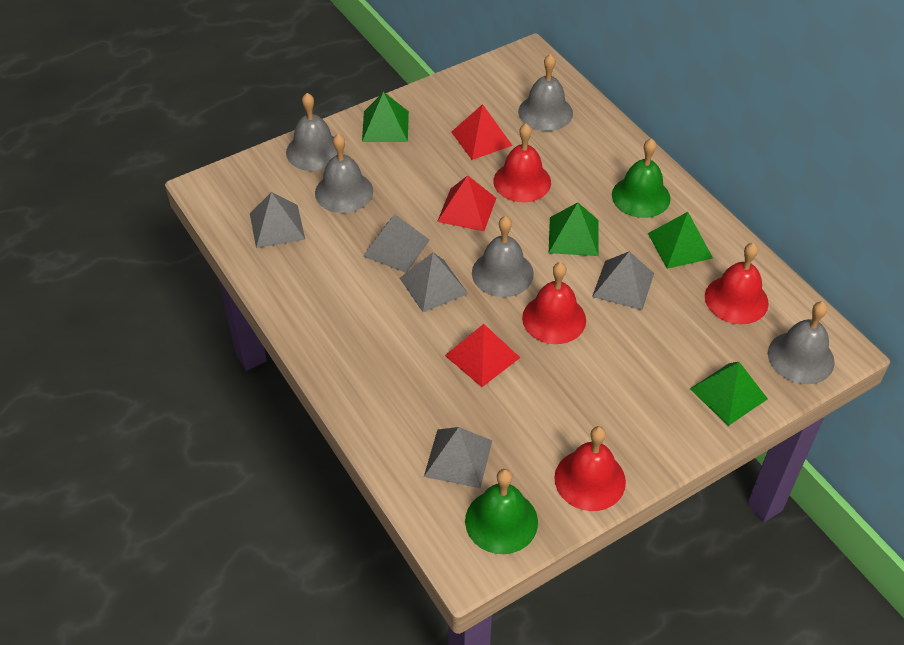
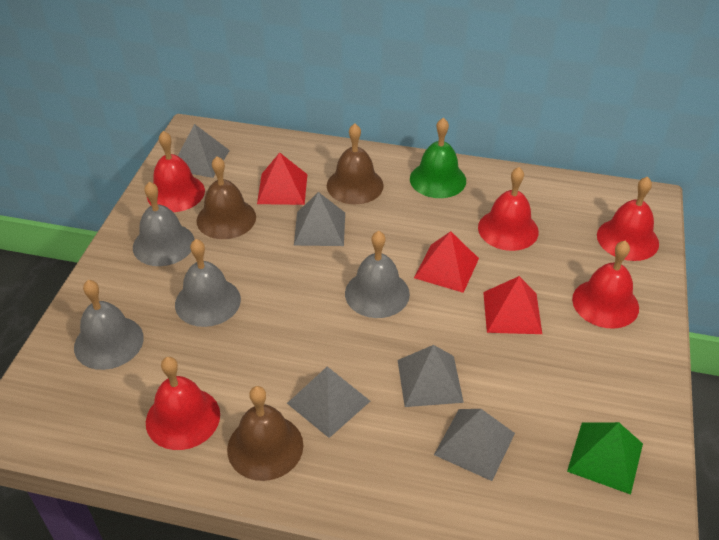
brown bell: none = 0 -> [197,156,256,239] [227,386,303,481] [327,124,384,204] = 3
green bell: [465,469,538,554] [612,138,671,218] = 2 -> [410,118,466,198] = 1
green pyramid: [362,92,409,142] [549,202,599,256] [648,212,713,269] [690,362,768,426] = 4 -> [567,422,643,495] = 1
grey bell: [286,93,337,171] [315,134,373,213] [472,216,534,297] [518,54,573,131] [768,302,835,384] = 5 -> [74,280,144,370] [133,182,195,266] [175,239,241,327] [345,231,410,318] = 4
red bell: [493,124,551,202] [522,262,586,344] [554,426,626,511] [705,243,769,324] = 4 -> [146,357,220,450] [147,131,205,212] [478,167,539,251] [572,241,639,329] [597,176,659,261] = 5

